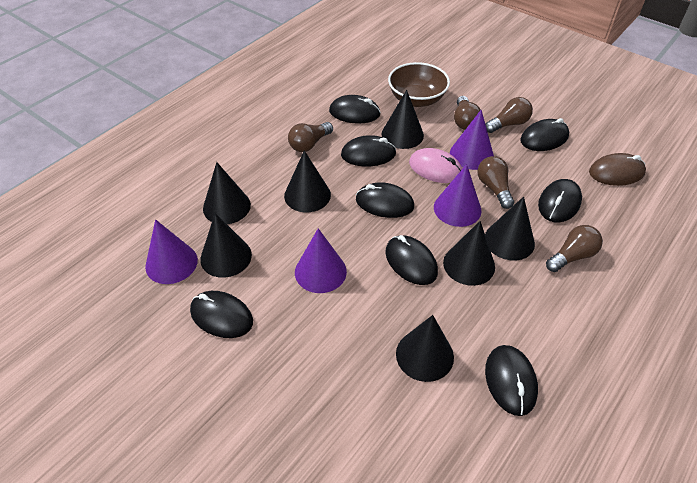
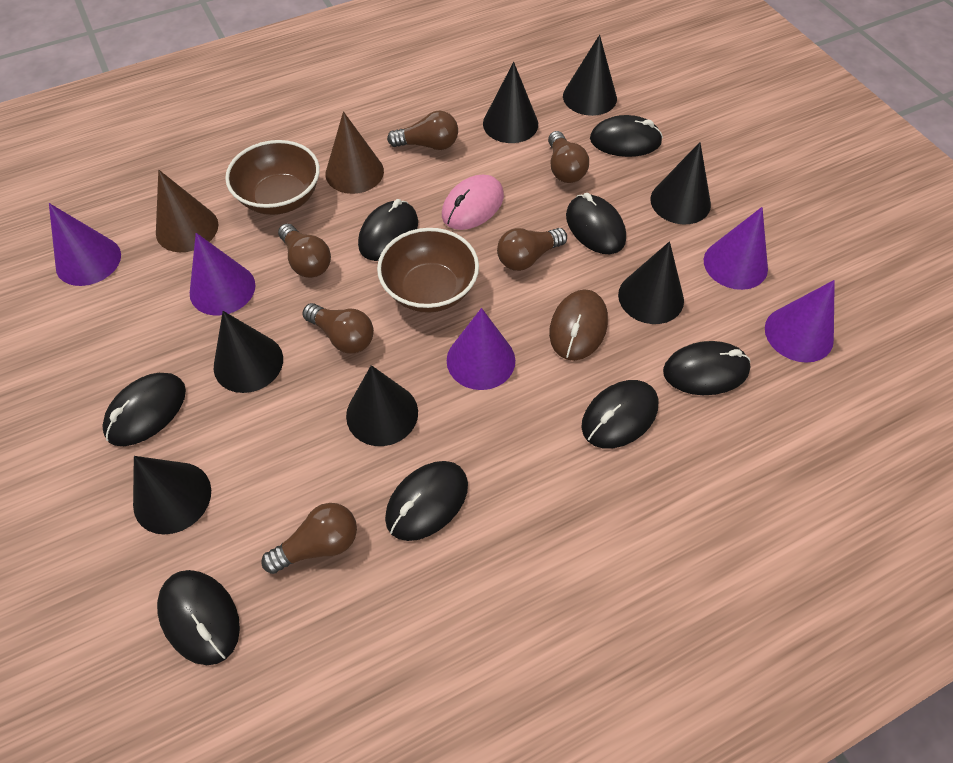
brown bowl: [388,62,450,107] = 1 -> [225,140,320,215] [377,228,479,313] = 2
brown cone: none = 0 -> [156,170,219,252] [326,111,384,194] = 2
brown light bulb: [288,122,333,152] [454,96,481,130] [477,156,514,209] [485,97,533,133] [546,225,603,272] = 5 -> [261,503,357,574] [278,224,331,278] [302,303,374,354] [387,111,458,150] [497,228,567,271] [548,131,589,183] = 6
purple cone: [145,219,198,284] [295,228,347,293] [434,164,482,227] [450,110,494,170] = 4 -> [49,203,121,286] [190,233,255,315] [447,308,515,390] [704,207,768,290] [765,280,835,363] = 5

